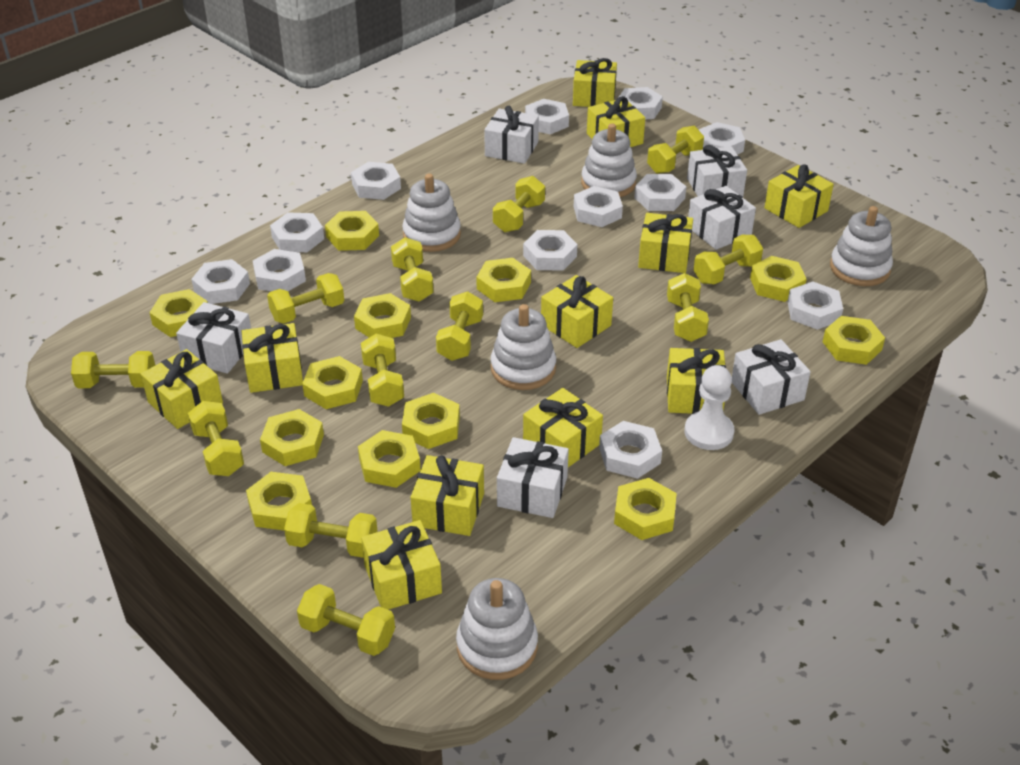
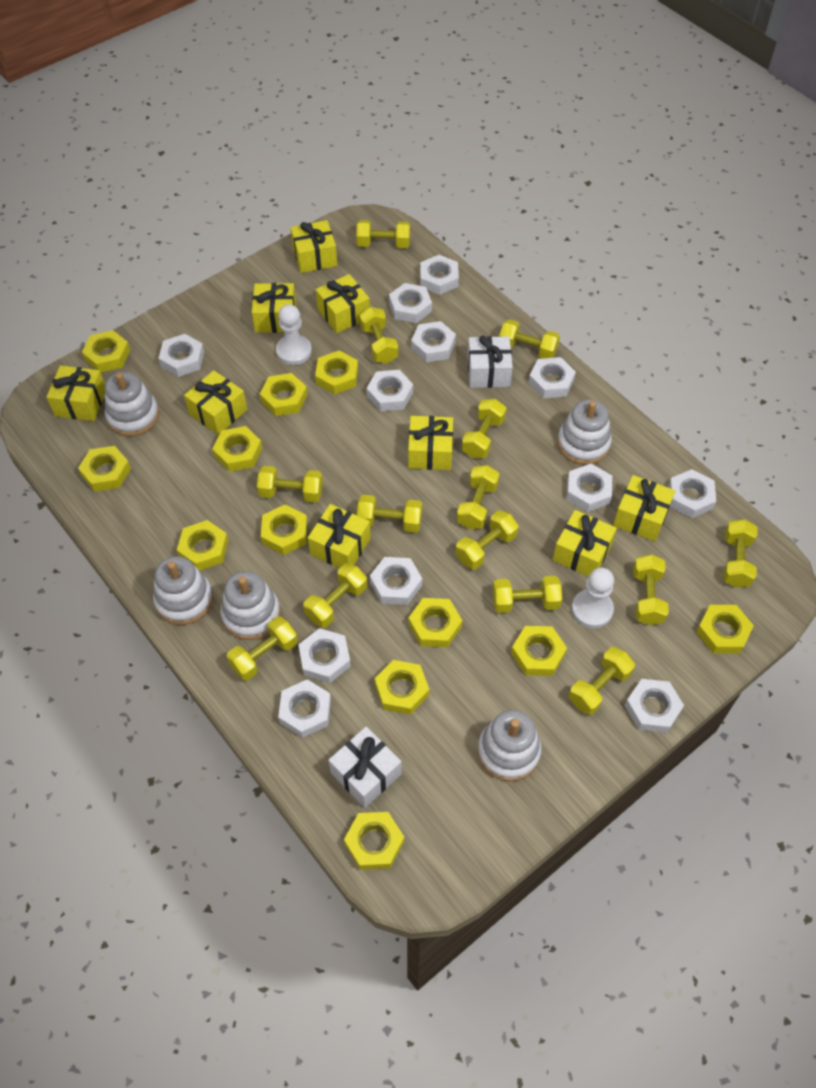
white gift: [176,302,251,374] [484,106,539,164] [497,437,569,518] [687,145,747,197] [688,186,756,250] [732,339,811,415] = 6 -> [328,726,402,808] [467,336,513,388] = 2
white pawn: [684,365,735,450] = 1 -> [276,304,312,365] [572,567,614,628] = 2
yellow dumbbell: [71,351,155,388] [188,401,244,476] [267,273,344,324] [284,503,377,558] [297,584,395,656] [361,334,404,407] [391,237,434,302] [436,291,483,361] [493,176,545,232] [647,126,704,174] [667,273,709,342] [694,235,763,284] = 12 -> [226,616,298,681] [257,466,323,503] [303,563,367,628] [356,220,410,248] [357,495,422,533] [359,307,399,364] [456,510,519,570] [457,465,500,529] [462,399,506,458] [493,576,562,613] [499,319,560,359] [569,647,635,715] [633,554,669,625] [723,519,758,588] = 14
yellow gift: [141,349,223,429] [242,323,303,393] [361,520,442,610] [411,455,484,536] [523,388,603,467] [541,275,613,348] [573,58,617,107] [587,96,645,147] [638,213,693,273] [667,348,726,414] [764,164,834,228] = 11 -> [46,365,105,421] [184,370,247,435] [252,283,296,333] [291,220,337,273] [308,504,371,568] [316,274,370,333] [408,416,453,470] [553,510,617,577] [613,475,675,541] = 9

